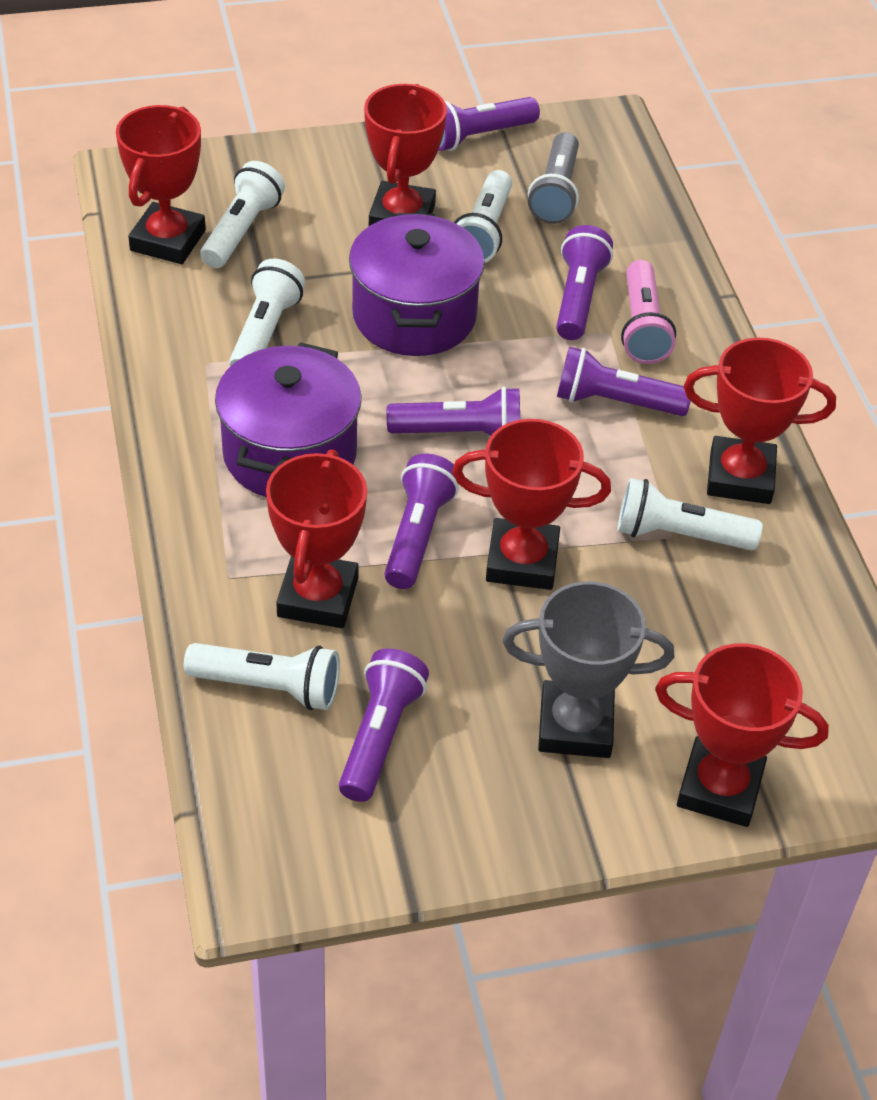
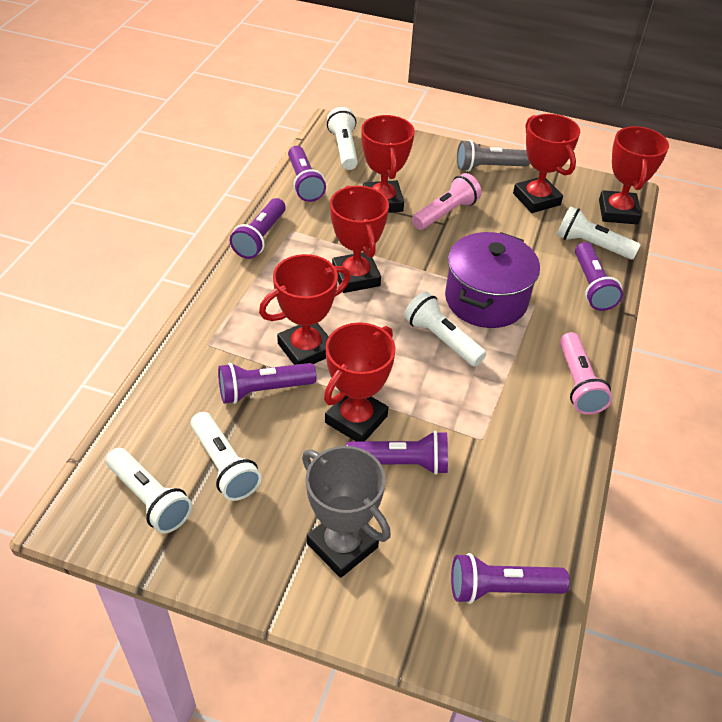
pink flashlight: [621,260,676,364] = 1 -> [412,173,481,230] [560,332,612,415] = 2
purple pot: [215,342,362,497] [349,213,485,356] = 2 -> [445,232,540,328] = 1

